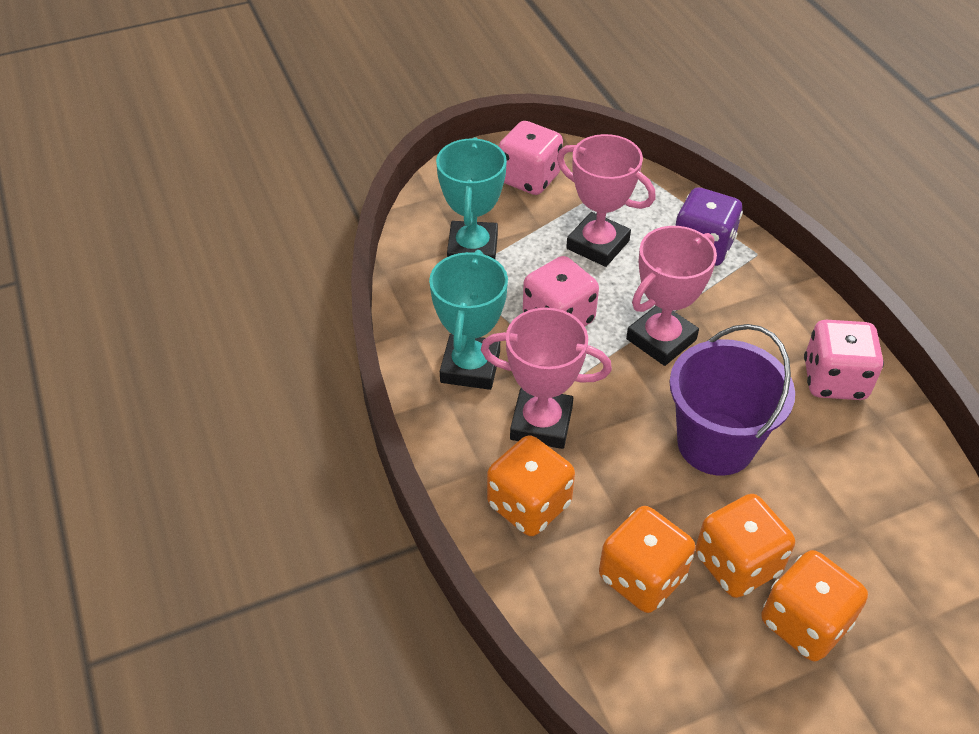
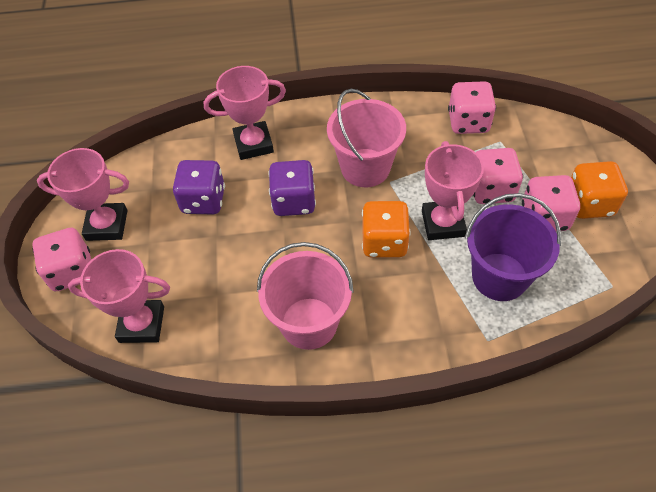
orange dice: [487,435,575,536] [599,506,695,613] [695,494,795,598] [761,550,868,661] = 4 -> [362,201,411,257] [571,161,628,219] = 2
pink bucket: none = 0 -> [257,242,354,350] [327,89,406,187] = 2
pink dice: [499,121,563,195] [523,256,599,327] [804,320,884,400] = 3 -> [32,228,91,291] [448,81,496,134] [473,148,523,204] [522,175,580,231] = 4
pink trophy: [481,307,612,449] [557,134,656,267] [626,226,717,366] = 3 -> [37,148,129,241] [68,249,170,343] [204,66,286,160] [422,141,484,240] = 4
purple dice: [675,187,743,266] = 1 -> [173,160,225,214] [268,160,316,216] = 2
turquoise trophy: [429,250,508,390] [436,137,507,259] = 2 -> none = 0

